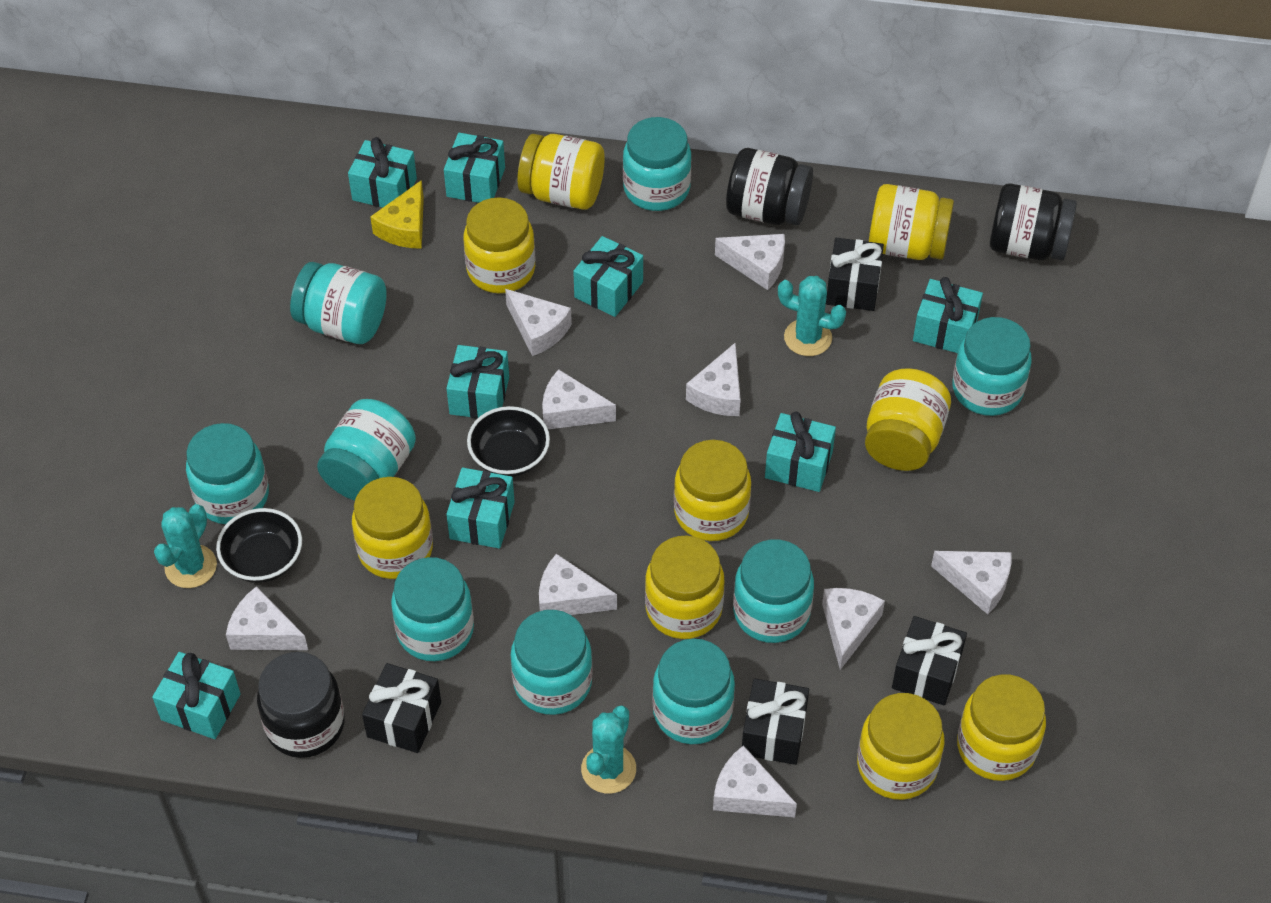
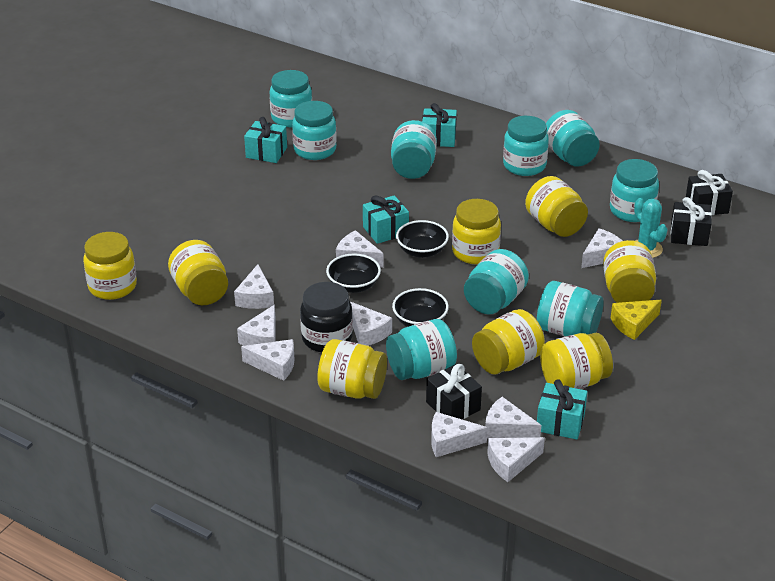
black bowl: [216,508,302,583] [467,406,550,477] = 2 -> [326,254,381,293] [392,288,449,327] [396,220,449,258] = 3
black gift: [362,663,441,753] [742,678,809,765] [826,238,884,311] [892,616,967,705] = 4 -> [426,364,482,419] [671,197,712,246] [686,170,733,215] = 3
black jar: [257,652,345,758] [726,148,813,225] [990,183,1077,260] = 3 -> [300,282,353,352] = 1
turquoise cactus: [154,504,217,588] [581,705,636,794] [778,276,846,356] = 3 -> [634,198,668,258] = 1
turquoise gift: [152,652,240,739] [348,137,417,207] [444,133,505,203] [446,345,509,418] [446,468,515,549] [573,236,643,317] [765,412,836,492] [913,277,983,353] = 8 -> [244,117,287,163] [363,195,409,244] [422,103,457,147] [537,379,587,440] = 4
yellow jar: [352,477,433,579] [463,197,536,293] [517,134,605,210] [645,536,725,639] [674,440,751,541] [857,693,944,800] [865,368,951,471] [869,184,954,260] [957,674,1046,781] = 9 -> [83,232,137,300] [168,240,228,305] [317,339,387,399] [452,199,501,264] [472,309,545,375] [525,176,588,237] [540,333,613,389] [603,240,656,303] = 8

